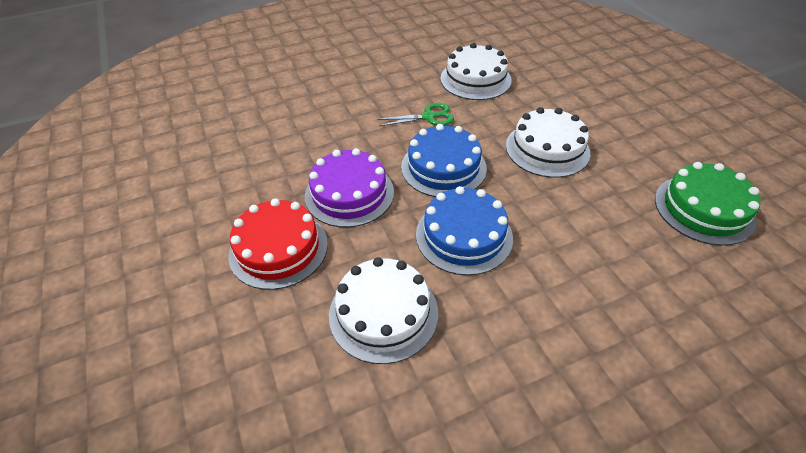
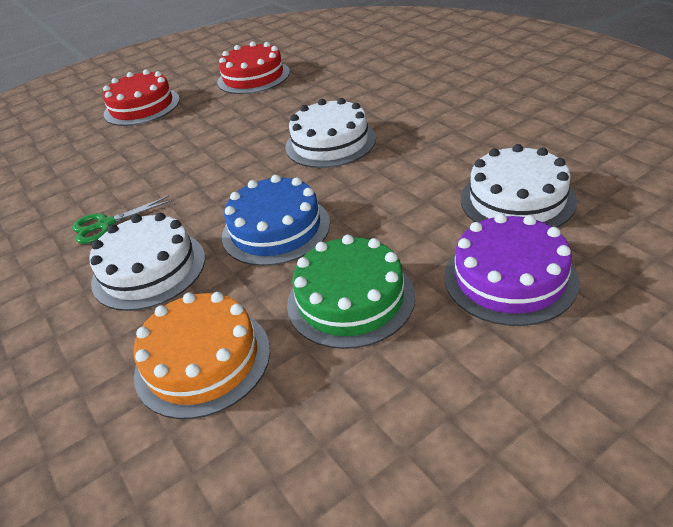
blue cake: [401,124,487,197] [416,186,513,275] = 2 -> [222,175,330,266] = 1
orange cake: none = 0 -> [133,292,270,419] = 1
red cake: [228,198,328,290] = 1 -> [103,69,180,126] [217,41,290,94] = 2

